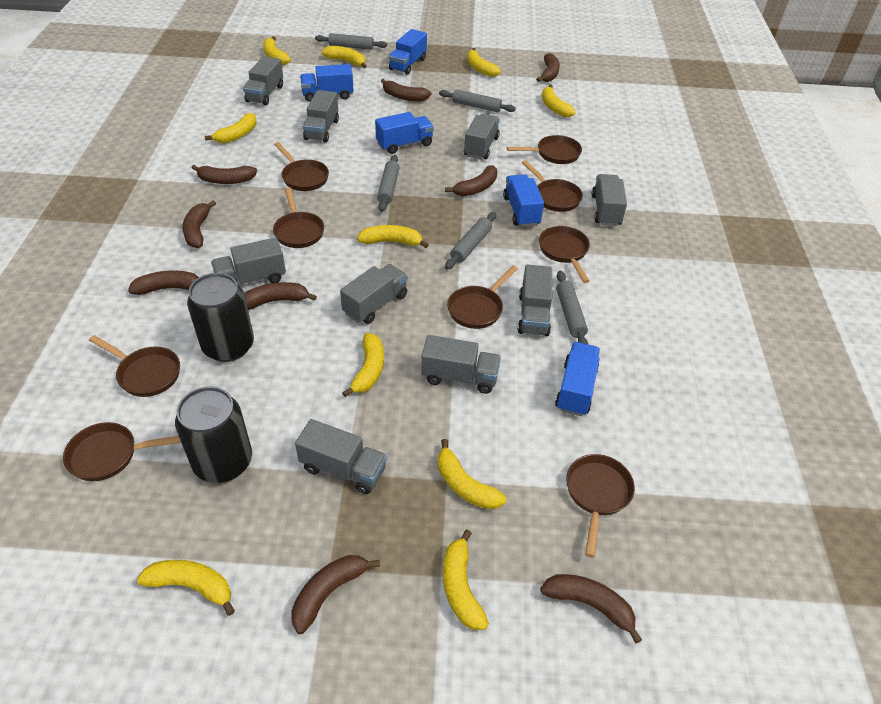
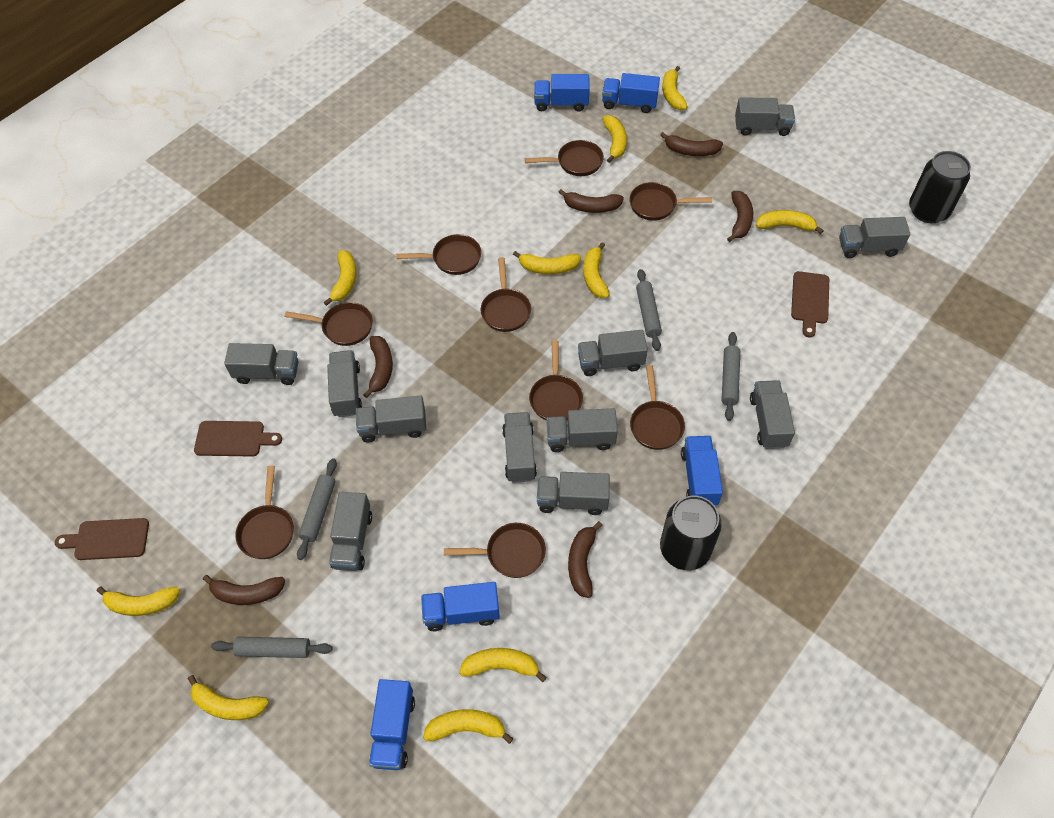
brown banana: [128,270,199,295] [182,200,216,248] [192,165,257,184] [244,282,317,310] [291,555,380,634] [381,79,432,101] [445,165,498,196] [536,53,560,82] [540,574,642,644] = 9 -> [203,575,285,605] [363,336,393,398] [558,189,624,213] [568,521,602,598] [660,132,723,156] [727,191,753,242] = 6
brown cutting board: none = 0 -> [55,518,149,560] [194,421,282,457] [791,271,829,337] = 3
grey rolling pin: [315,33,387,50] [377,155,400,212] [439,89,516,112] [445,212,496,270] [556,271,588,344] = 5 -> [211,637,332,658] [297,458,337,560] [636,269,662,351] [721,332,740,421] = 4
grey truck: [211,238,286,285] [243,56,283,105] [295,419,387,494] [303,90,339,143] [340,264,408,324] [421,335,501,394] [464,114,500,160] [518,265,552,336] [592,174,627,226] = 9 -> [224,343,299,385] [327,350,362,417] [329,492,372,571] [356,396,426,442] [502,412,537,483] [537,472,610,515] [546,408,618,452] [578,330,648,376] [735,97,795,136] [750,380,795,449] [839,217,910,258] = 11

